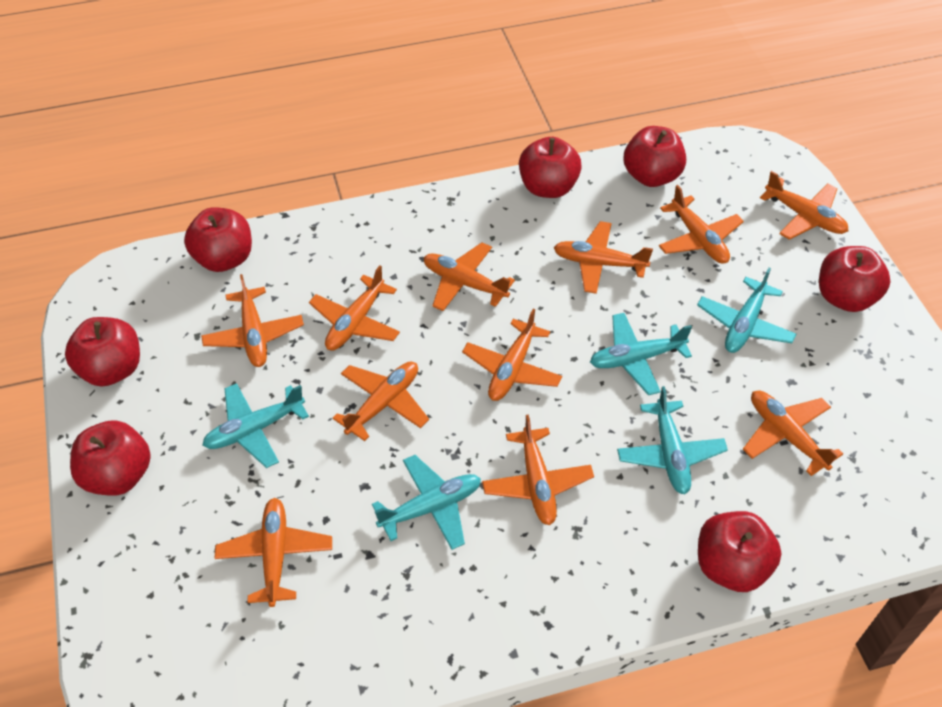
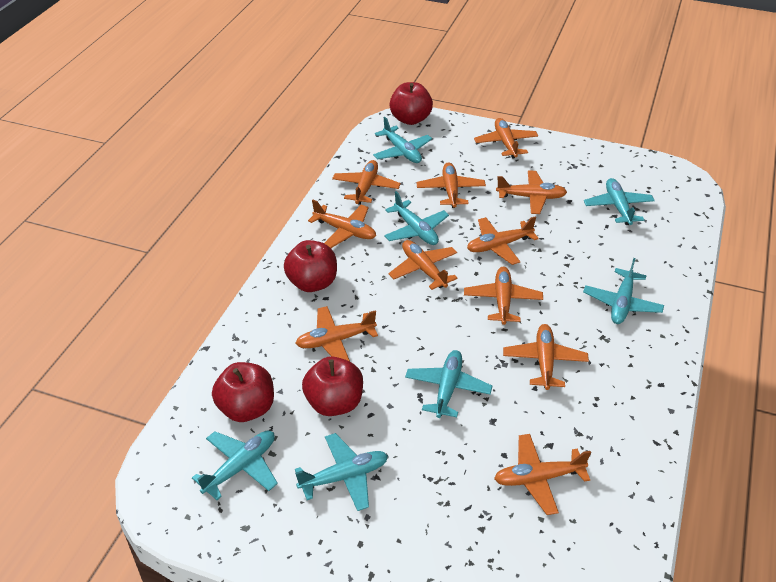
red apple: [65,317,140,387] [70,420,151,496] [184,207,252,272] [519,137,582,198] [624,126,686,187] [698,511,782,592] [819,246,891,312] = 7 -> [212,362,274,422] [284,240,337,292] [302,356,363,416] [390,82,433,125] = 4
turquoise plane: [203,383,309,468] [372,455,481,550] [590,313,692,395] [617,386,728,494] [697,268,796,353] = 5 -> [192,431,278,500] [295,433,388,511] [373,117,432,163] [384,191,449,245] [405,350,492,418] [583,258,664,324] [584,178,655,225] = 7

